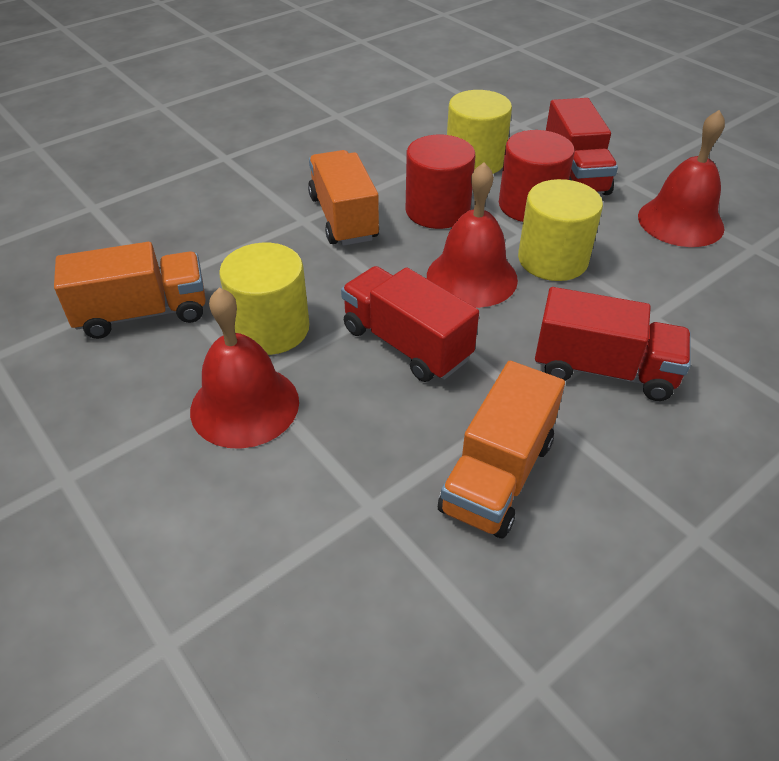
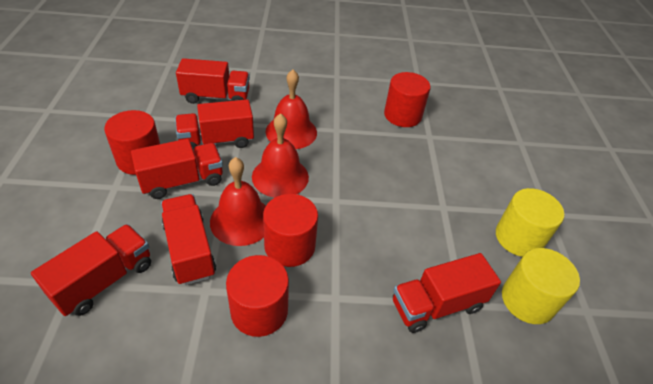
orange truck: [54,242,206,339] [308,150,379,246] [438,361,565,538] = 3 -> none = 0
red cylinder: [406,135,476,229] [499,130,575,222] = 2 -> [104,110,160,175] [226,255,289,337] [263,194,318,267] [384,72,431,127] = 4
red truck: [341,266,479,382] [535,287,691,401] [546,98,618,195] = 3 -> [31,224,151,316] [131,139,223,199] [161,194,216,285] [175,99,254,152] [176,58,250,104] [393,253,501,333] = 6
yellow cylinder: [219,243,309,355] [447,90,512,174] [518,179,603,281] = 3 -> [496,188,564,257] [502,248,580,324] = 2

